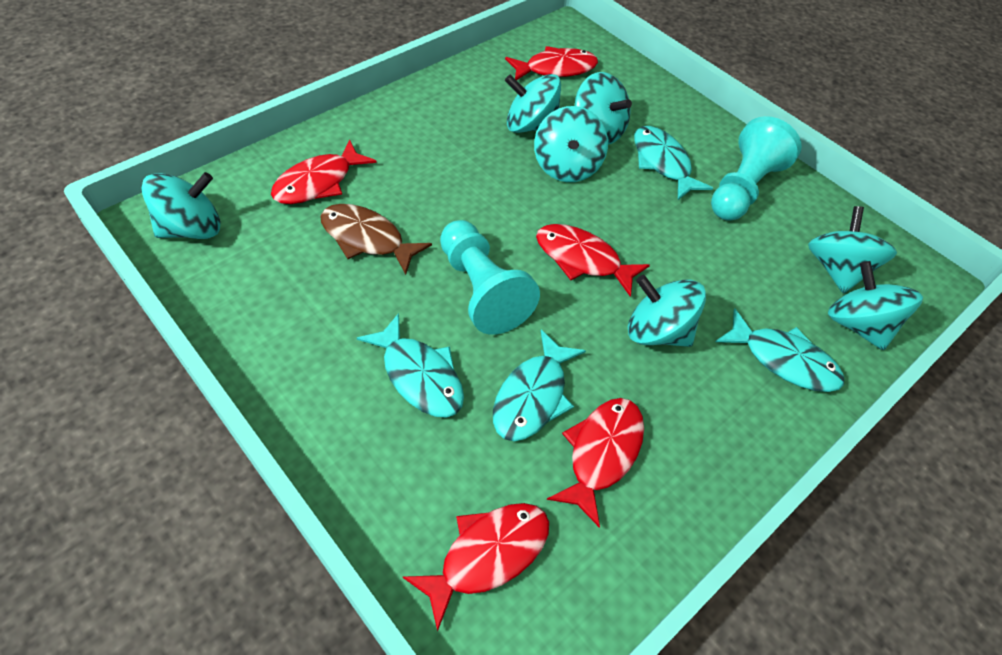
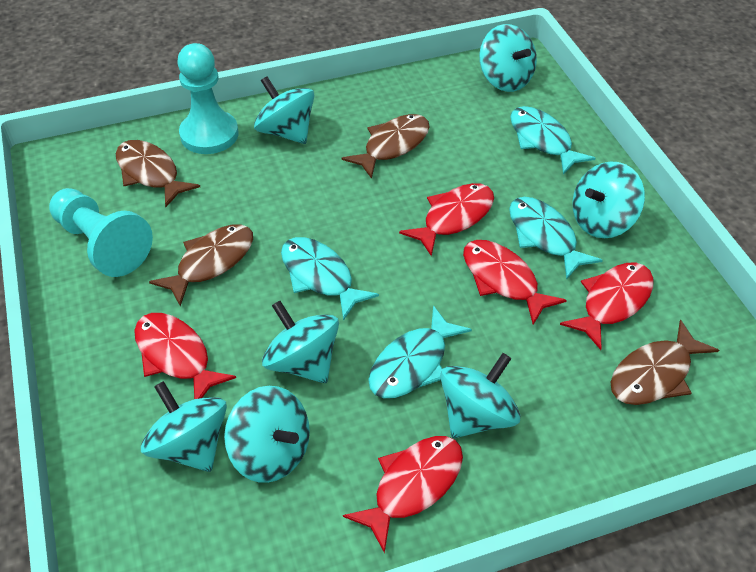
brown fish: [320,204,432,275] = 1 -> [116,140,200,207] [149,224,253,306] [342,114,430,179] [610,320,719,405] = 4

